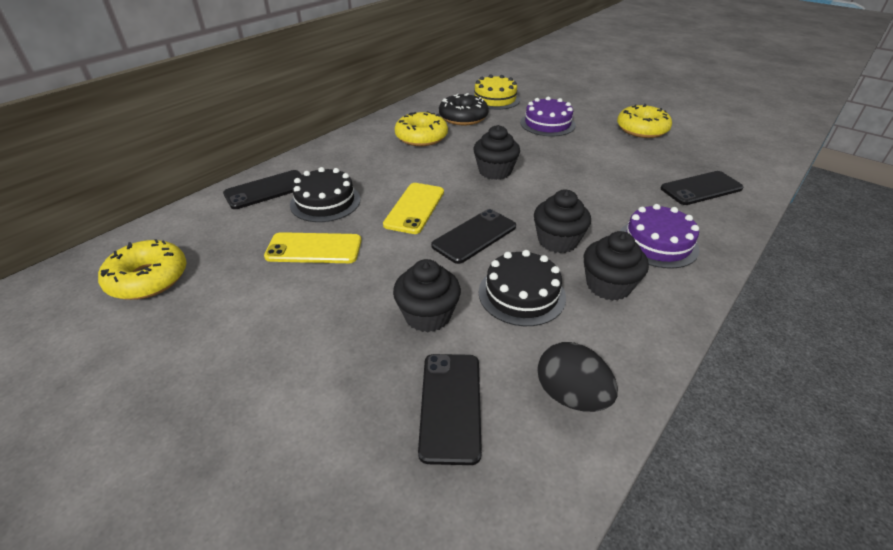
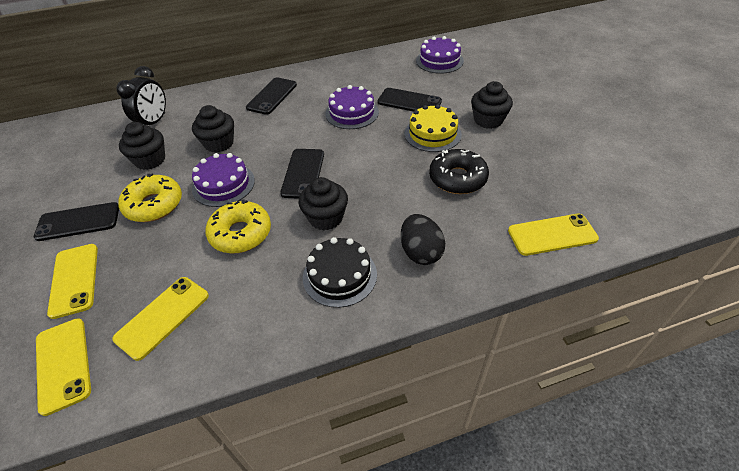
black cake: [290,167,361,222] [479,250,566,326] = 2 -> [303,237,377,308] = 1
black clock: none = 0 -> [116,66,166,125] = 1
purple cake: [520,97,576,136] [620,204,699,269] = 2 -> [192,153,255,207] [325,85,379,129] [416,36,464,74] = 3
yellow donut: [98,239,187,300] [395,111,448,146] [617,104,672,138] = 3 -> [118,173,182,222] [205,199,271,254] = 2
yellow phone: [264,232,362,263] [383,183,444,234] = 2 -> [36,318,91,416] [47,244,98,319] [112,277,209,361] [508,214,599,256] = 4

